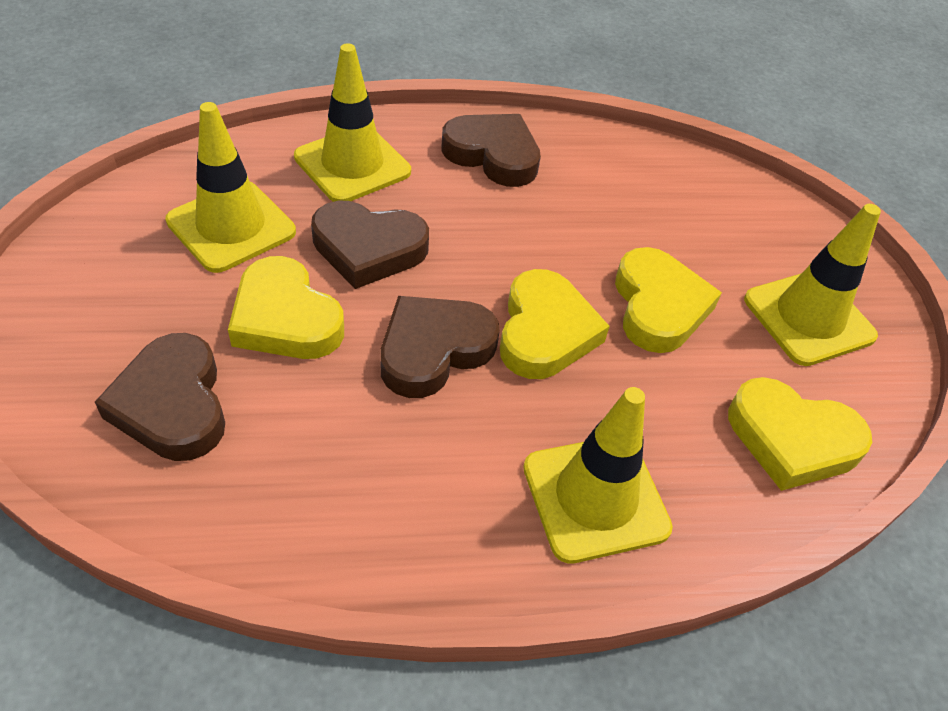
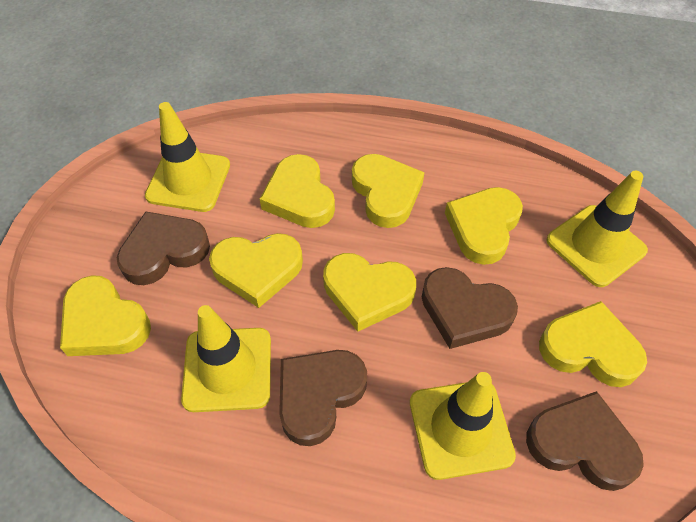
yellow heart: [228,256,344,359] [500,269,610,379] [615,247,722,353] [728,377,872,491] = 4 -> [60,275,151,356] [209,233,303,308] [260,154,335,228] [323,253,416,332] [352,154,425,228] [445,187,523,265] [539,301,647,387] = 7

